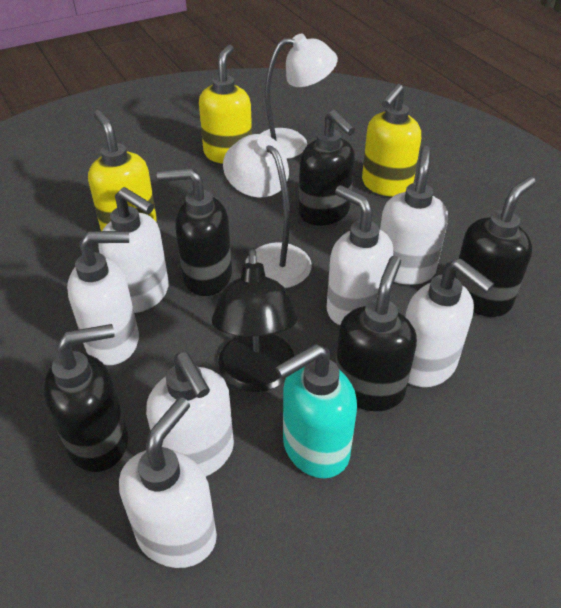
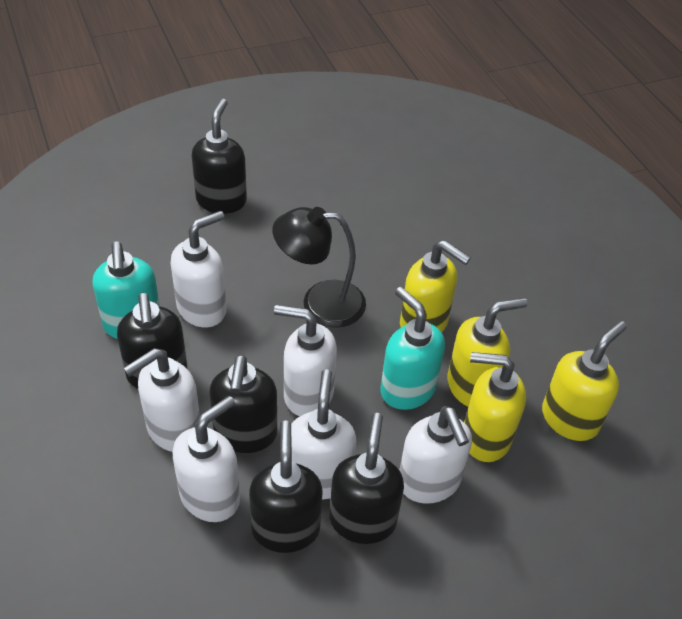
turquoise soap dispenser: [275,344,357,478] = 1 -> [93,242,160,339] [380,287,445,410] = 2
white lamp: [223,134,312,288] [260,34,338,159] = 2 -> none = 0
white soap dispenser: [67,231,139,365] [98,187,169,313] [119,397,217,568] [146,352,234,477] [327,185,393,325] [380,146,448,285] [405,259,494,387] = 7 -> [124,348,200,452] [171,211,227,328] [173,396,240,522] [274,305,337,416] [291,369,356,499] [399,406,472,504] = 6
yellow soap dispenser: [88,110,157,231] [199,45,252,164] [362,84,421,197] = 3 -> [400,240,471,332] [447,298,528,407] [464,352,526,462] [542,321,627,441] = 4

